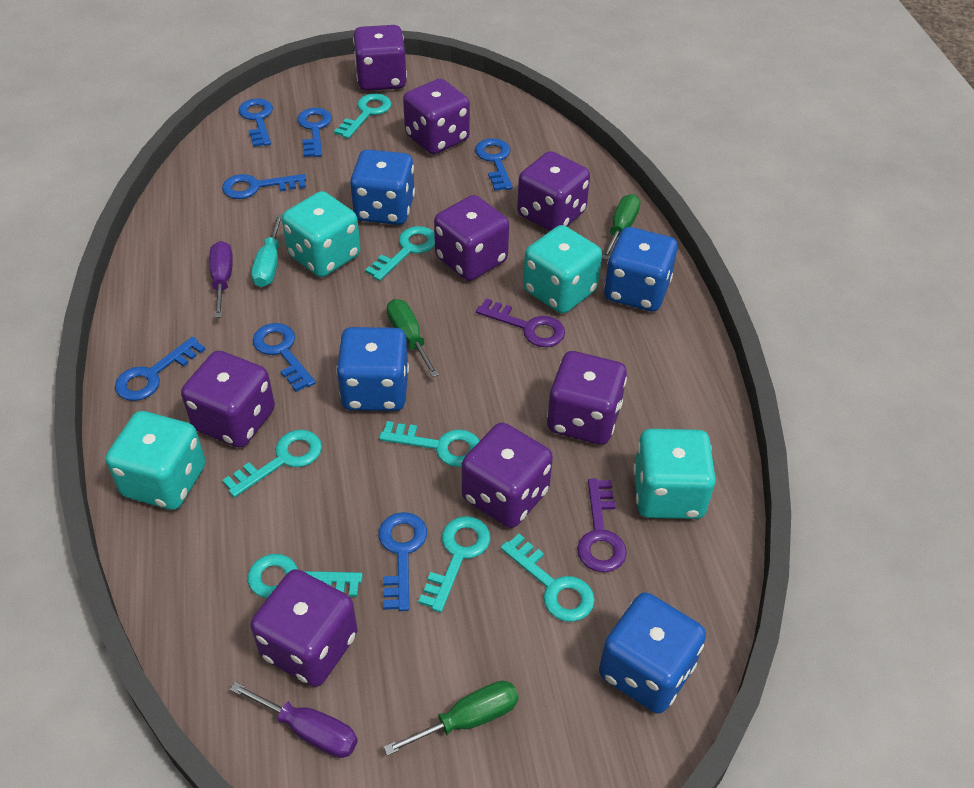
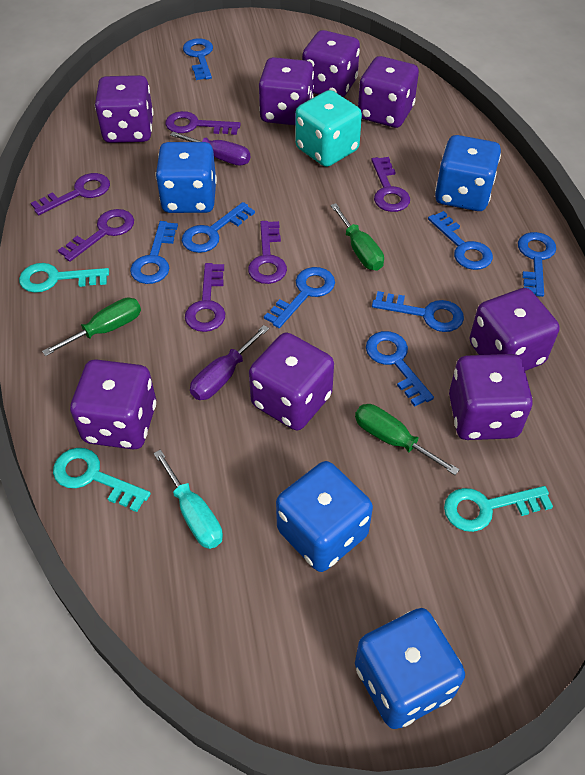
blue key: [115,337,206,401] [222,174,306,199] [238,98,273,147] [252,323,316,392] [297,108,332,157] [378,512,427,611] [475,138,513,191] = 7 -> [130,221,178,284] [182,202,255,253] [183,38,213,80] [264,267,335,328] [366,331,434,407] [372,291,464,332] [428,211,493,270] [518,232,556,297] = 8
purple key: [476,298,565,347] [577,479,627,572] = 2 -> [31,173,110,215] [58,209,134,262] [165,111,241,135] [185,263,225,332] [248,221,287,284] [371,157,410,212] = 6
turquoise dice: [106,411,206,510] [282,191,360,277] [523,225,602,314] [633,429,716,519] = 4 -> [295,90,362,167] = 1
turquoise key: [222,430,322,497] [248,554,363,598] [334,93,391,139] [365,226,435,281] [379,421,480,467] [418,516,490,613] [500,534,595,622] = 7 -> [19,263,109,293] [53,448,151,512] [444,486,553,532] = 3

